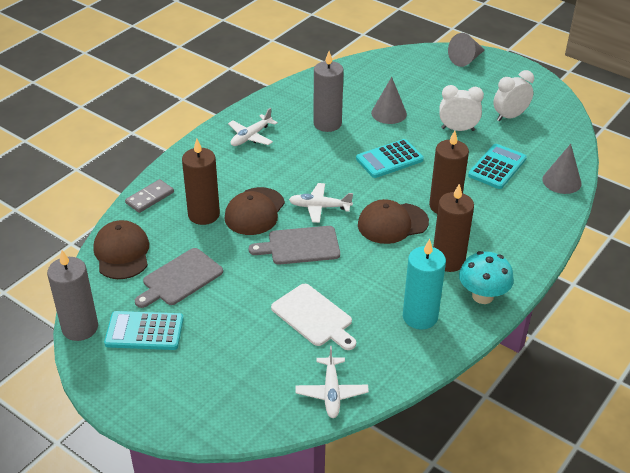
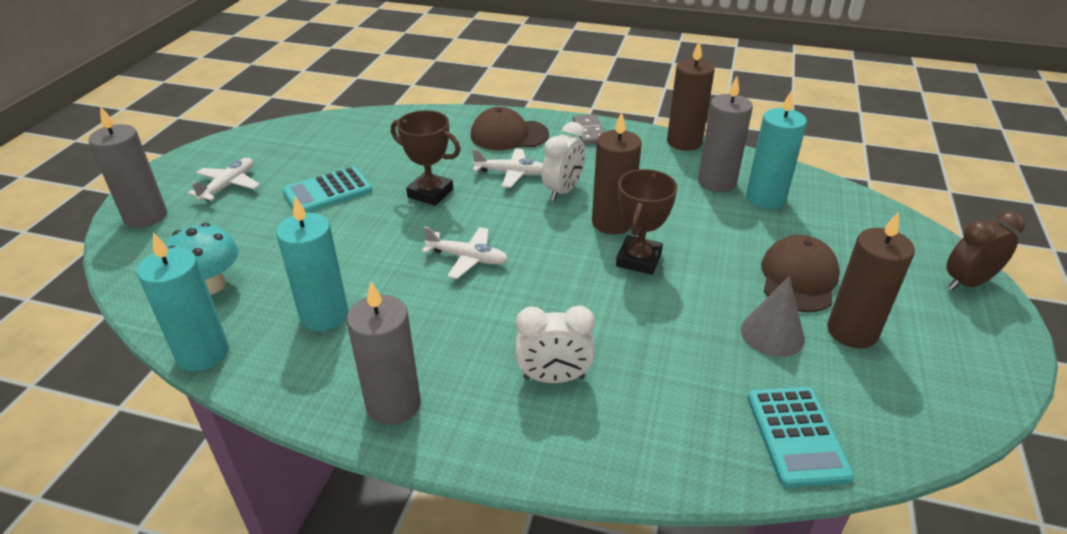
brown cap: [93,220,149,279] [224,187,285,235] [358,199,429,244] = 3 -> [471,107,549,150] [761,235,840,312] = 2
brown clock: none = 0 -> [947,211,1025,291] = 1
brown trophy: none = 0 -> [391,110,461,206] [616,169,678,275] = 2
grey candle: [47,250,98,341] [313,51,344,132] = 2 -> [89,106,167,228] [347,282,421,425] [698,76,753,192] = 3
grey cone: [371,77,407,124] [448,33,485,67] [542,144,582,194] = 3 -> [741,276,805,357] = 1
grey cutting board: [135,248,223,308] [249,226,340,265] = 2 -> none = 0
turquoise calculator: [104,311,184,350] [356,139,424,178] [468,144,527,189] = 3 -> [282,166,372,213] [747,387,854,488] = 2
turquoise candle: [403,239,446,330] = 1 -> [137,232,229,371] [276,197,349,331] [746,90,807,209] = 3
white cutting board: [271,284,356,350] = 1 -> none = 0

